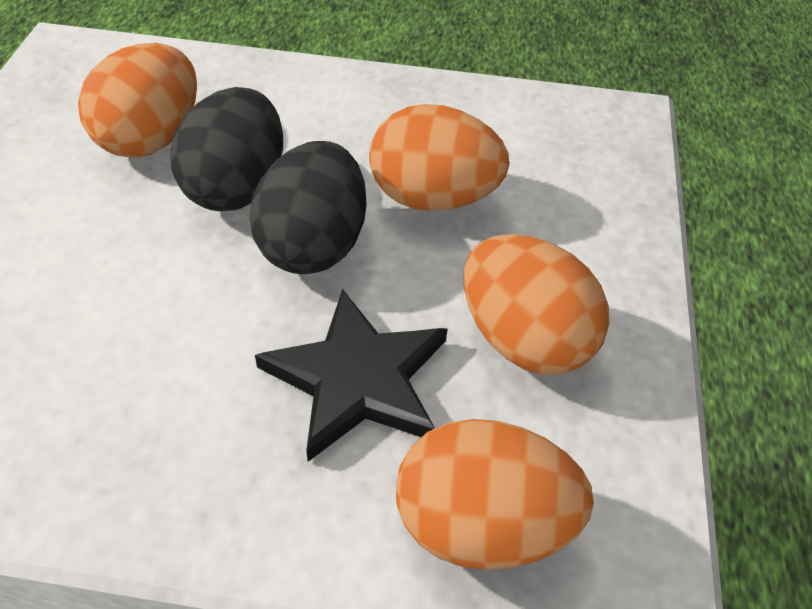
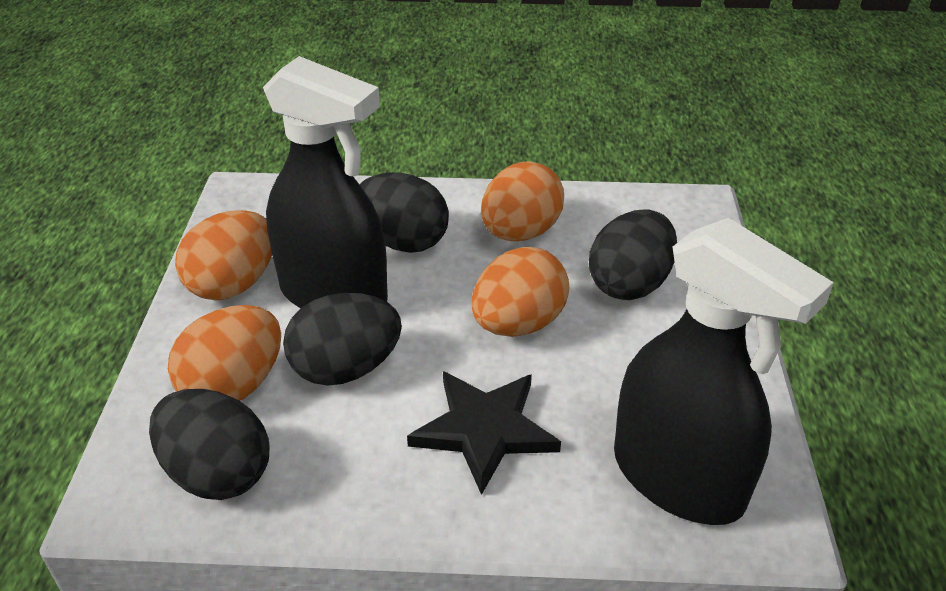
black egg: [170,87,283,211] [249,141,367,274] = 2 -> [149,389,269,500] [283,293,402,385] [360,172,449,253] [589,210,677,300] = 4
black spray bottle: none = 0 -> [263,56,388,308] [614,218,834,525] = 2

